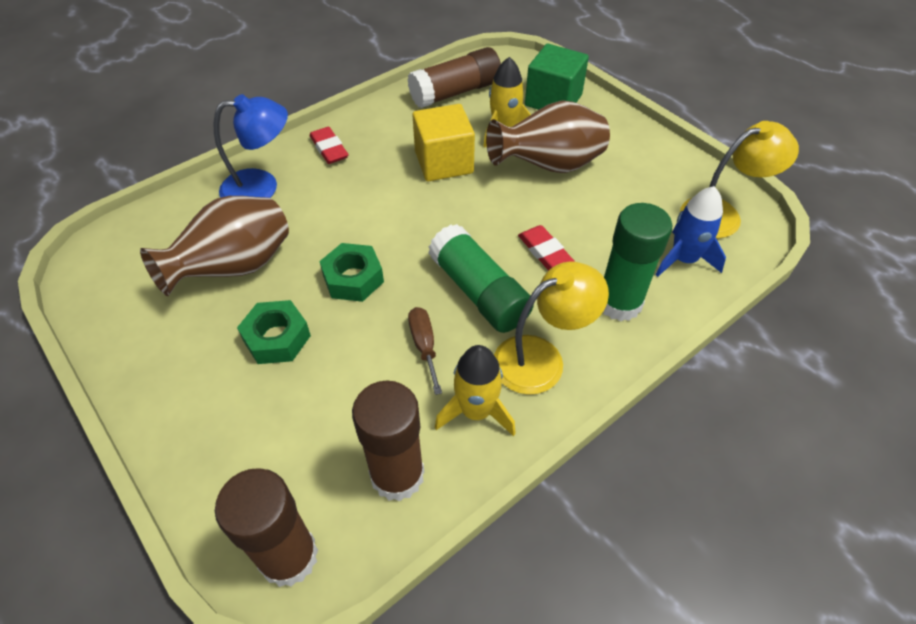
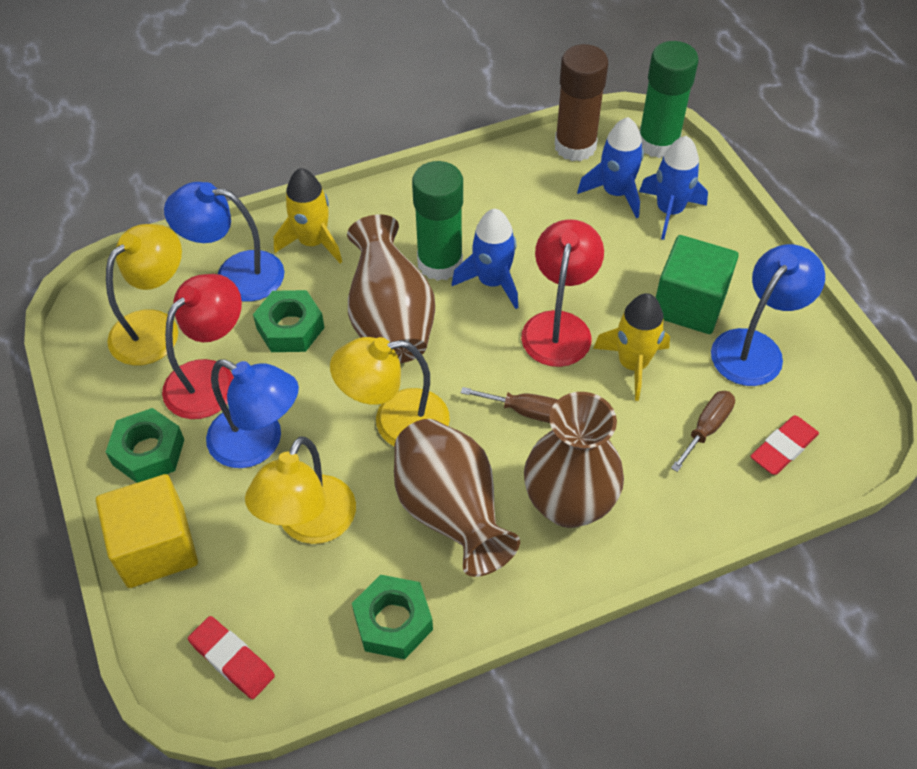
blue lamp: [214,94,288,198] = 1 -> [164,182,285,302] [206,360,299,468] [711,244,825,386] = 3
blue rocket: [656,186,726,277] = 1 -> [452,209,518,309] [577,117,644,218] [639,136,708,240] = 3
brown glue stick: [215,468,318,587] [352,381,424,501] [407,47,501,108] = 3 -> [555,44,608,161] = 1
brown screwdriver: [408,307,442,395] = 1 -> [461,387,558,423] [671,391,735,472] = 2
brown vase: [140,196,289,296] [486,100,610,173] = 2 -> [347,214,435,363] [394,419,520,577] [524,392,624,528] = 3
green nut: [237,300,311,364] [319,243,384,302] = 2 -> [106,408,184,483] [253,290,325,352] [352,575,433,659] = 3
red lamp: none = 0 -> [162,274,242,419] [521,219,604,367] = 2
yellow lamp: [494,261,609,395] [680,121,799,238] = 2 -> [106,224,182,366] [245,437,356,544] [330,337,450,446] = 3

